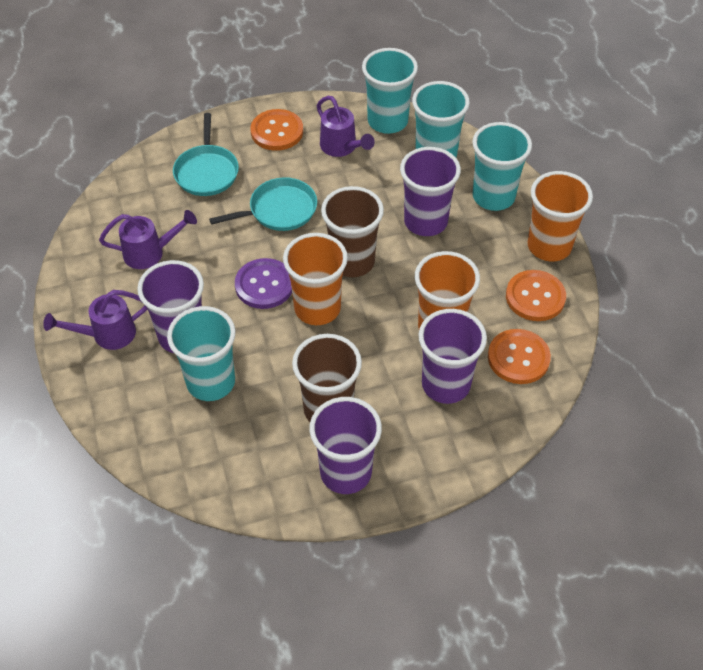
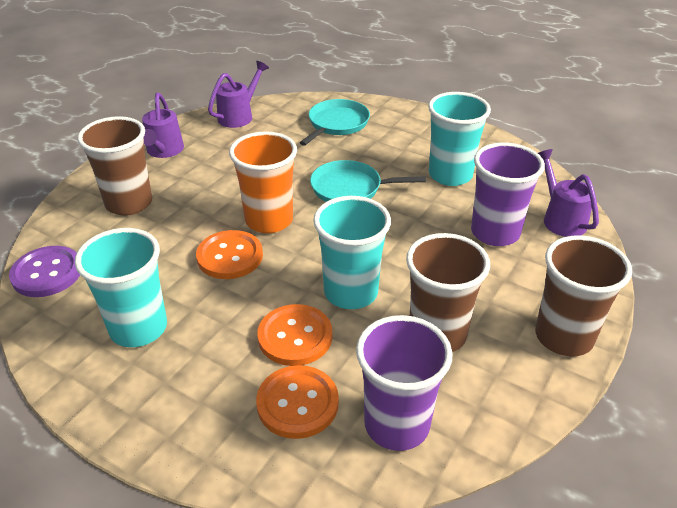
brown cup: [292,334,362,422] [321,186,384,277] = 2 -> [77,116,152,216] [406,233,490,352] [535,235,632,356] = 3
orange cup: [283,233,348,325] [415,251,480,329] [527,171,593,261] = 3 -> [229,131,297,233] = 1
purple cup: [137,260,204,353] [309,397,382,494] [400,147,461,236] [418,309,487,404] = 4 -> [356,315,453,451] [471,142,545,246] = 2
turquoise cup: [167,306,236,401] [362,48,418,134] [412,81,470,157] [472,122,532,211] = 4 -> [75,228,167,347] [313,196,391,309] [428,92,491,186] = 3

